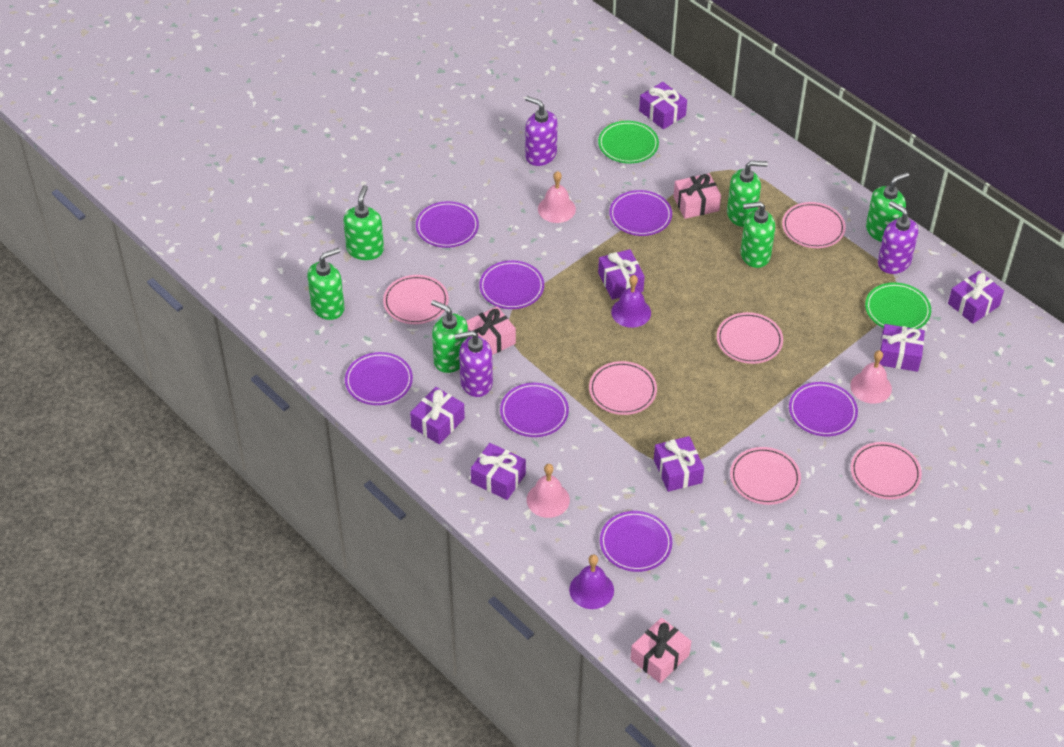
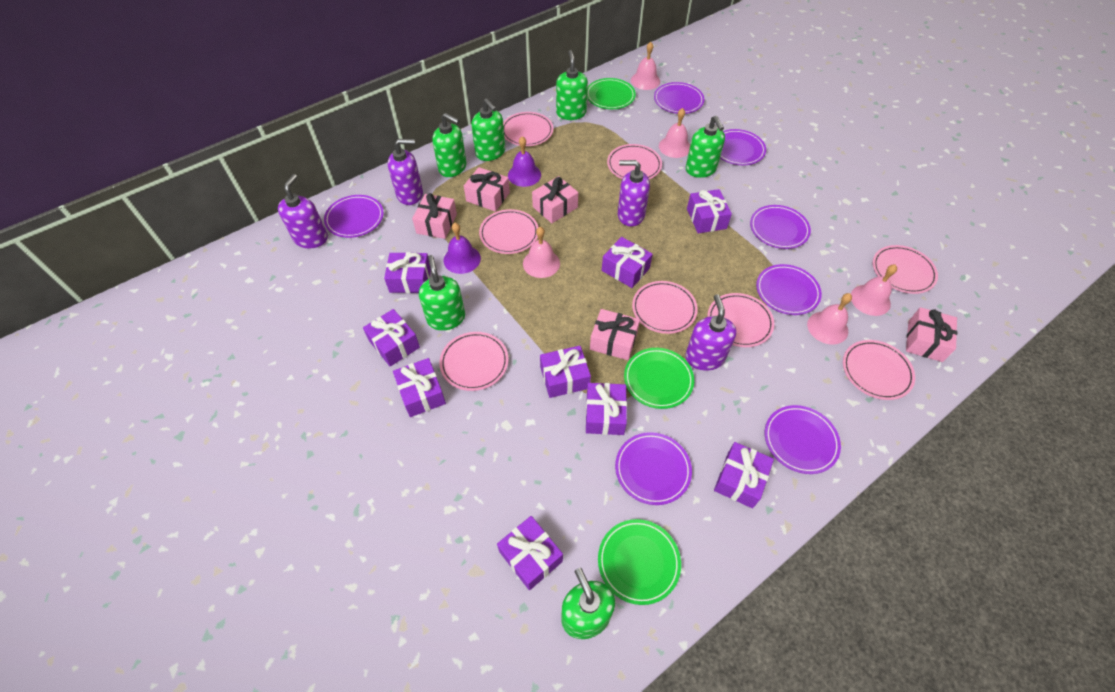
green plate: [598,121,659,164] [865,282,931,329] = 2 -> [587,78,636,109] [598,519,681,605] [624,348,694,409] = 3
pink bell: [527,464,570,518] [538,171,576,223] [850,350,892,404] = 3 -> [523,227,560,278] [631,42,660,90] [659,108,690,158] [807,293,852,345] [851,265,897,316] = 5
pink gift: [466,306,516,355] [630,618,691,683] [673,173,721,219] = 3 -> [412,193,457,239] [464,167,510,212] [532,176,578,223] [590,309,640,360] [906,307,957,362] = 5
pink plate: [383,275,449,324] [589,361,657,415] [717,312,783,364] [730,447,801,505] [782,202,846,248] [851,442,922,499] = 6 -> [439,332,509,391] [479,209,539,254] [503,112,553,146] [607,144,662,179] [632,281,698,334] [707,293,774,347] [843,340,915,400] [873,245,938,294] = 8
purple gift: [410,387,465,444] [471,443,526,500] [598,249,645,300] [639,82,687,129] [654,436,704,492] [879,324,925,372] [948,271,1004,324] = 7 -> [363,309,420,367] [384,252,431,293] [393,358,446,417] [497,516,563,590] [540,346,591,398] [586,383,627,435] [602,237,653,288] [687,189,732,233] [714,442,774,508] = 9
purple soap dispenser: [454,331,493,397] [525,96,558,166] [878,201,918,274] = 3 -> [278,174,328,248] [388,139,423,205] [618,160,650,227] [685,294,736,371] = 4

